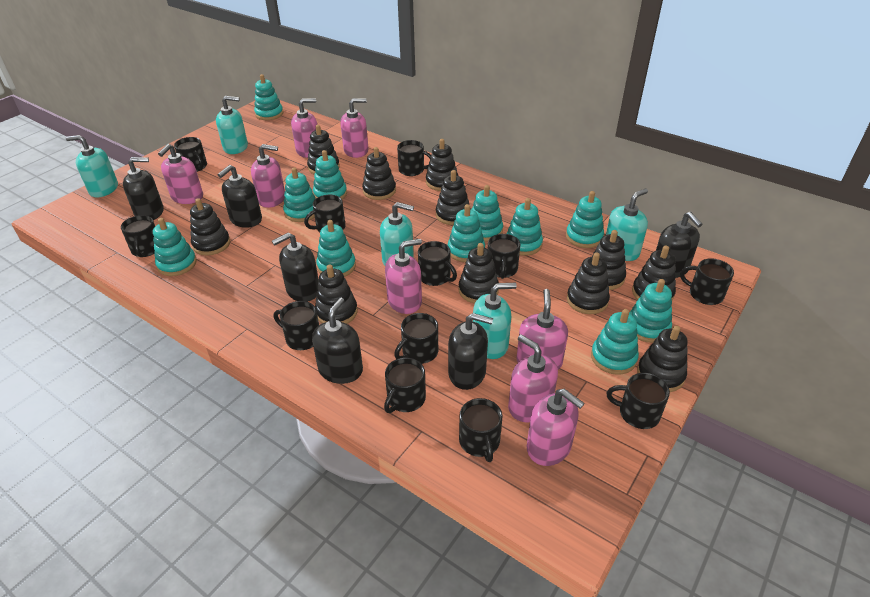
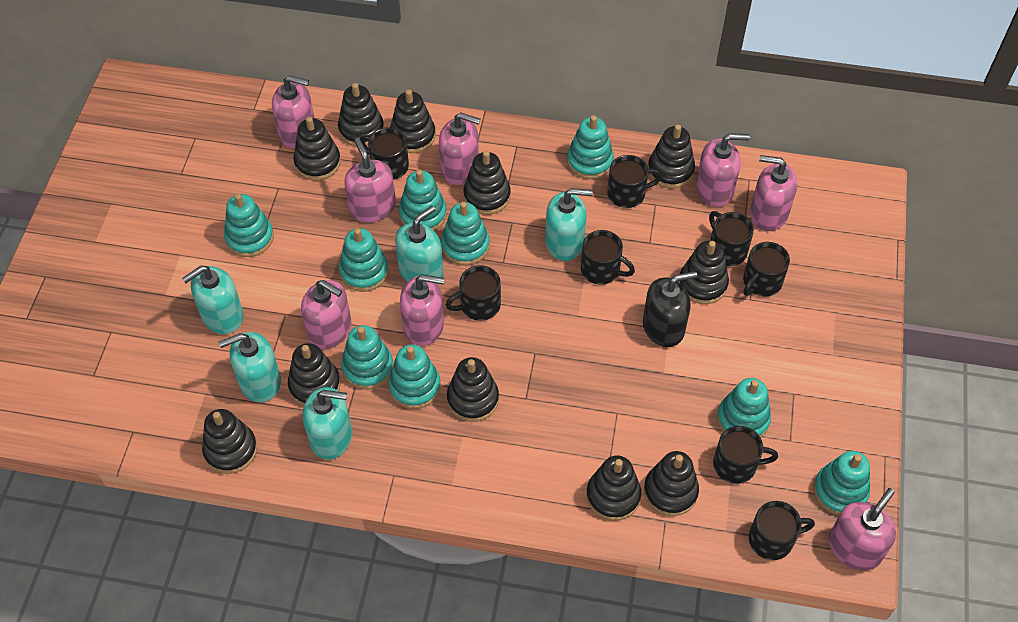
black mug: [121,215,155,257] [174,137,207,172] [274,301,319,350] [304,195,346,232] [384,357,426,413] [394,313,438,364] [397,140,431,176] [418,241,457,286] [459,398,502,462] [488,234,520,279] [606,373,670,429] [680,258,734,305] = 12 -> [360,128,409,180] [446,265,501,321] [581,230,635,285] [607,155,662,208] [709,211,754,266] [713,426,778,484] [743,242,790,297] [749,501,815,560] = 8
black soap dispenser: [123,157,164,220] [218,165,262,228] [272,232,319,302] [312,298,363,384] [448,313,493,390] [656,212,702,278] = 6 -> [643,271,697,347] = 1
turquoise stacking toy: [153,218,197,276] [254,74,283,120] [283,168,316,222] [313,150,347,200] [316,220,356,277] [448,204,485,262] [471,185,503,242] [506,198,543,256] [566,191,604,248] [591,309,639,375] [629,279,672,343] = 11 -> [224,193,274,257] [339,228,389,292] [341,325,393,390] [388,344,441,409] [399,170,447,231] [441,202,490,265] [567,115,614,179] [717,378,771,437] [813,451,870,515] = 9

